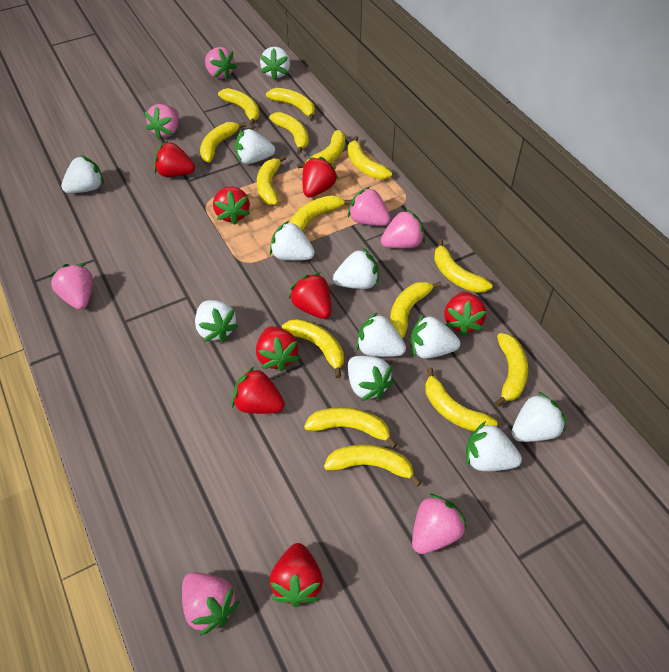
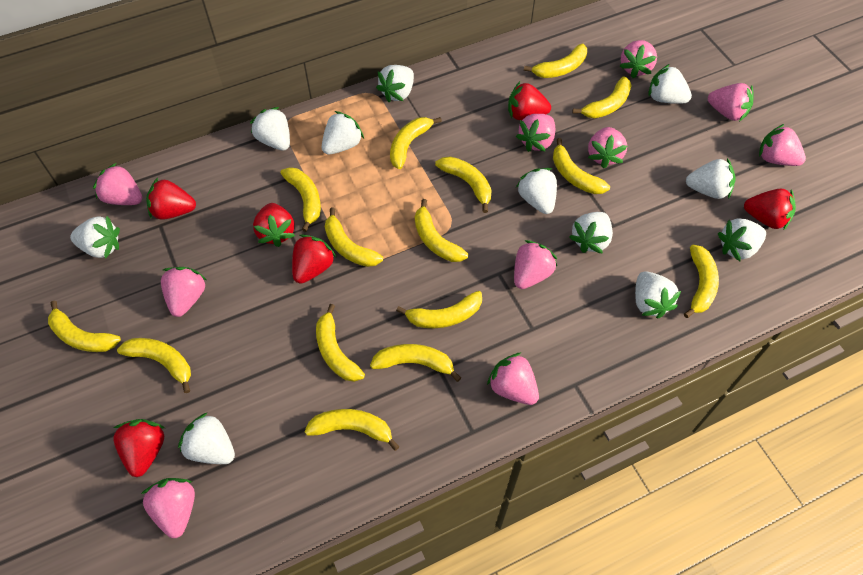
pink strawberry: [49,263,93,310] [145,104,179,139] [182,573,240,636] [205,47,237,80] [348,187,391,226] [381,209,425,248] [412,494,467,554] = 7 -> [93,163,142,205] [141,478,195,538] [161,267,207,317] [487,353,539,405] [514,240,557,289] [516,114,555,152] [588,127,627,168] [620,40,657,78] [708,83,754,122] [759,124,806,166] = 10
red strawberry: [154,141,195,177] [213,186,250,225] [232,366,285,414] [256,326,300,372] [269,543,323,607] [289,272,331,319] [302,157,338,197] [444,292,487,336] = 8 -> [113,419,165,477] [146,178,196,220] [253,203,295,247] [292,234,337,284] [508,82,551,120] [744,188,796,231] = 6

